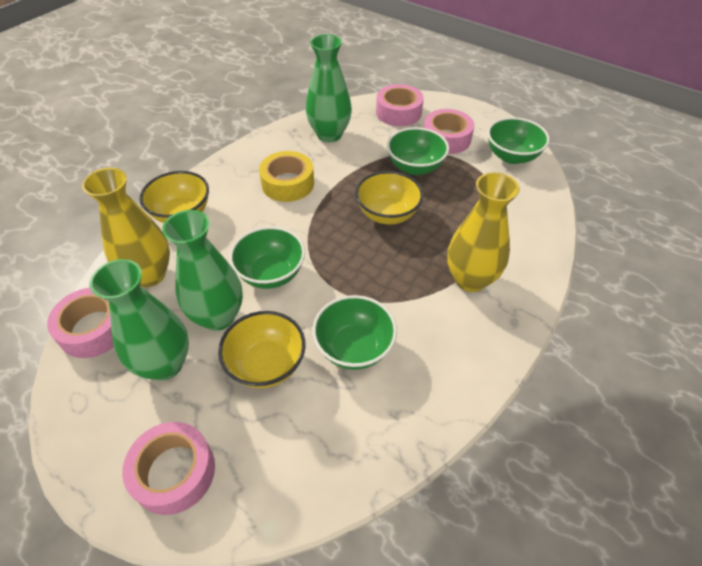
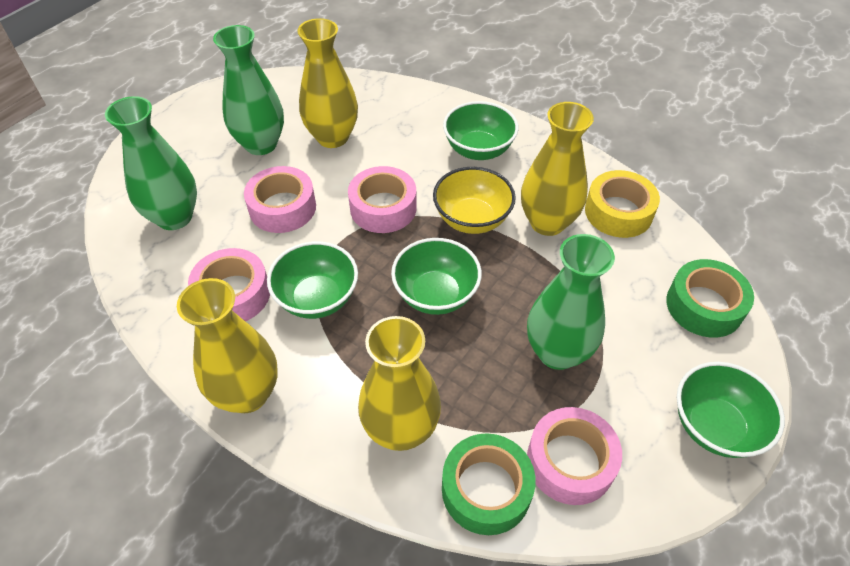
green tape: none = 0 -> [442,433,536,535] [666,259,754,338] = 2
yellow bowl: [140,171,209,223] [218,311,306,388] [355,171,423,225] = 3 -> [433,167,516,234] = 1
yellow vase: [82,168,170,287] [447,172,520,292] = 2 -> [177,278,278,413] [297,18,358,148] [358,316,441,451] [521,102,594,236] = 4

